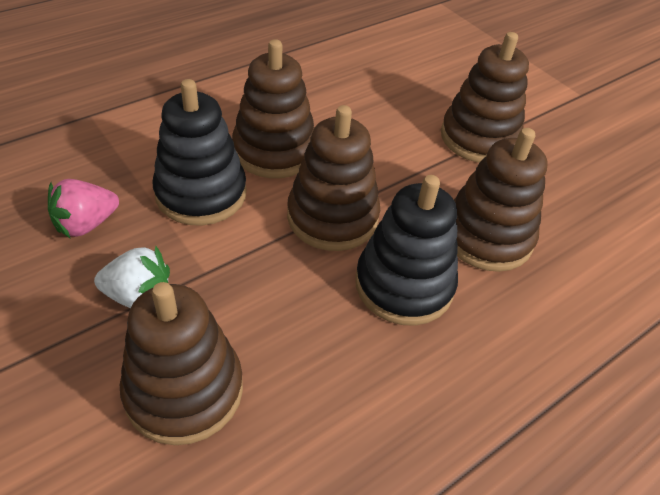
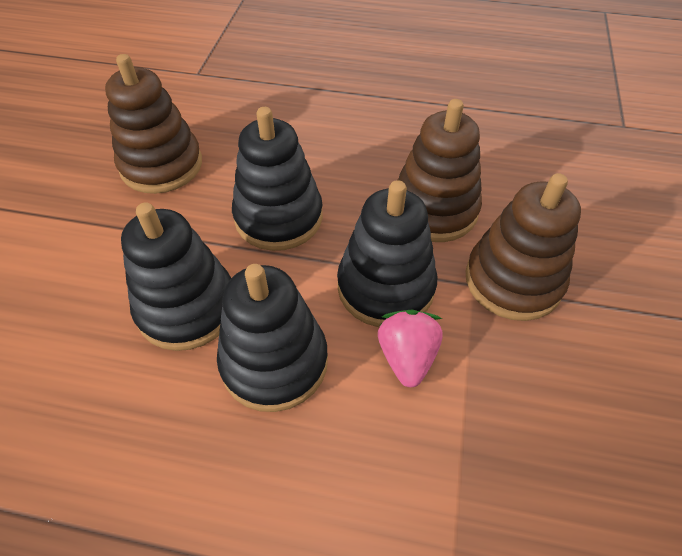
black stacking toy: [152,79,247,226] [355,175,458,326] = 2 -> [121,203,231,351] [217,264,328,412] [232,107,323,251] [337,180,437,327] = 4
brown stacking toy: [120,282,243,445] [232,39,314,178] [287,105,380,251] [441,32,529,163] [454,128,548,272] = 5 -> [105,54,202,194] [397,99,482,242] [466,173,581,321] = 3
white strawberry: [94,246,170,308] = 1 -> none = 0

